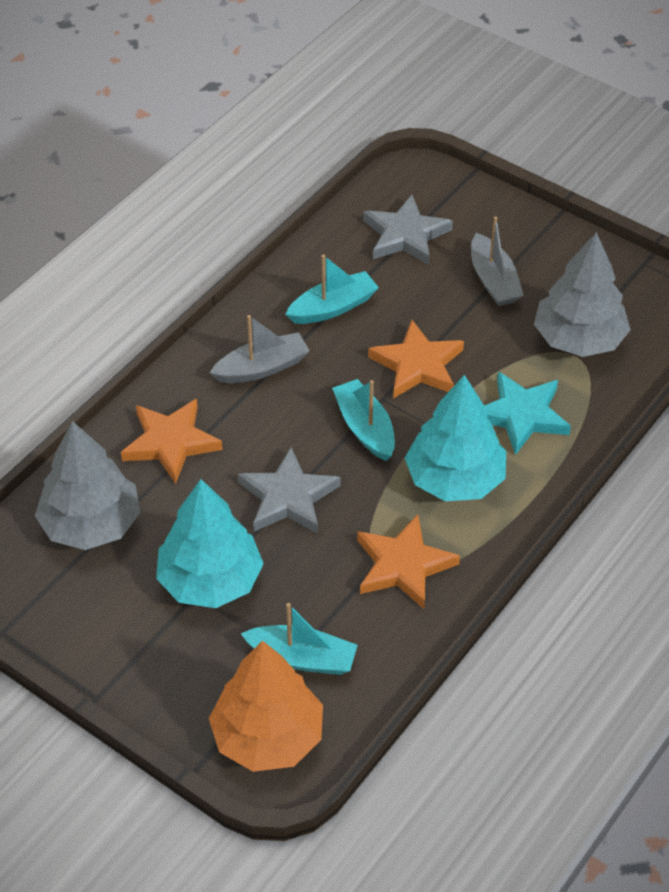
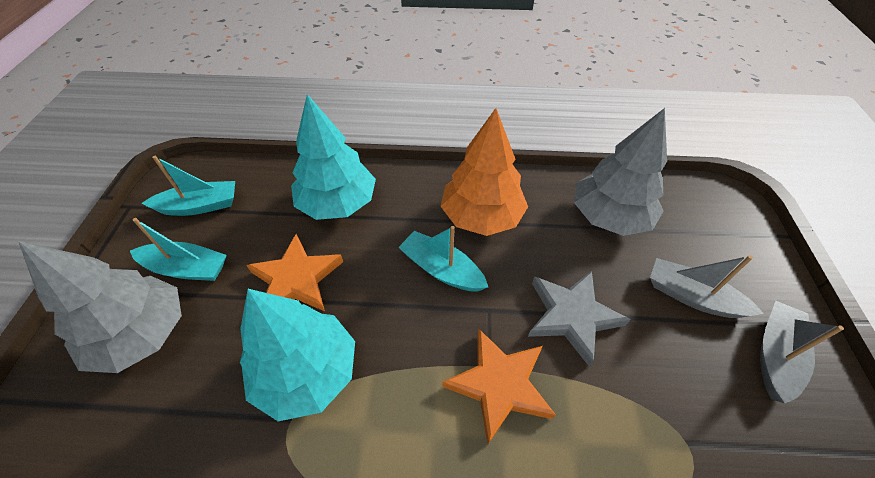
grey star: [238,447,340,534] [363,195,453,265] = 2 -> [528,271,631,367] = 1
orange star: [121,399,222,484] [357,515,460,609] [368,320,464,398] = 3 -> [246,234,343,311] [442,329,556,445] = 2
turquoise star: [484,371,571,455] = 1 -> none = 0

